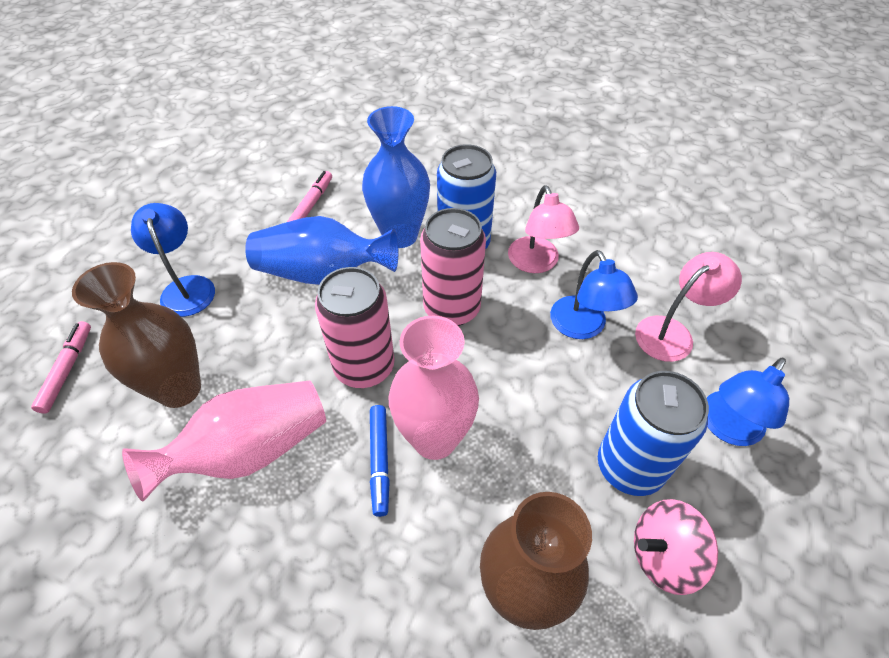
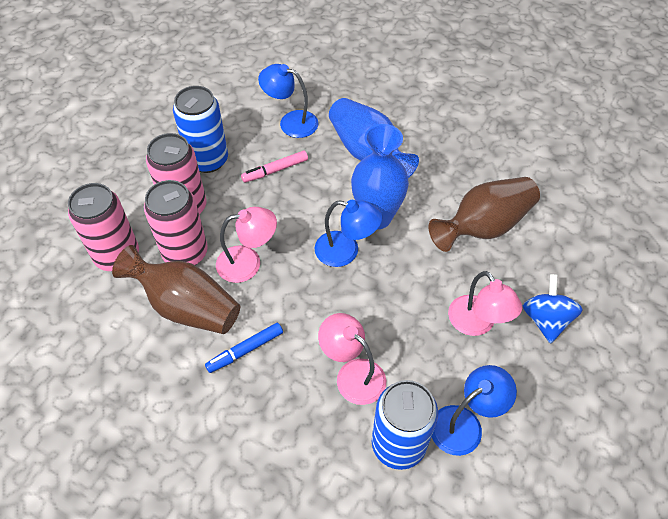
blue spinning top: none = 0 -> [523,274,583,344] = 1
pink can: [315,267,394,388] [420,208,486,326] = 2 -> [68,183,139,271] [144,180,208,265] [146,133,206,214] = 3
pink lamp: [508,185,579,273] [635,252,742,362] = 2 -> [216,207,277,283] [318,313,386,405] [448,271,522,336] = 3
pink marker: [31,321,91,414] [287,171,332,222] = 2 -> [241,150,308,183] = 1
pink spinning top: [634,499,718,595] = 1 -> none = 0
pink vase: [122,380,326,502] [388,316,479,460] = 2 -> none = 0

